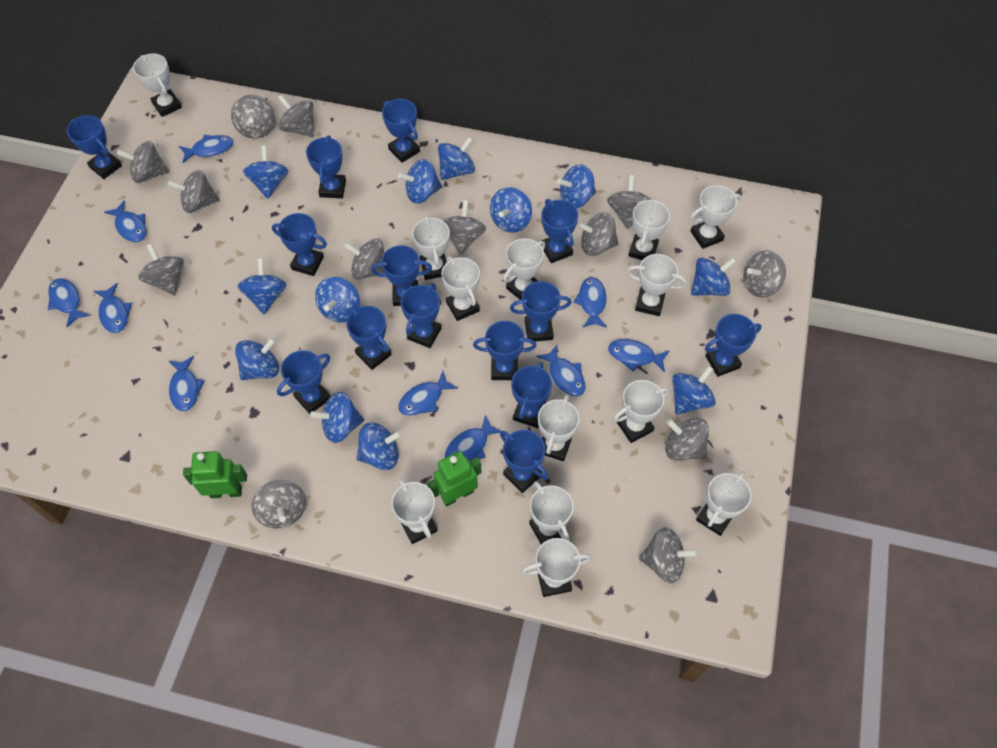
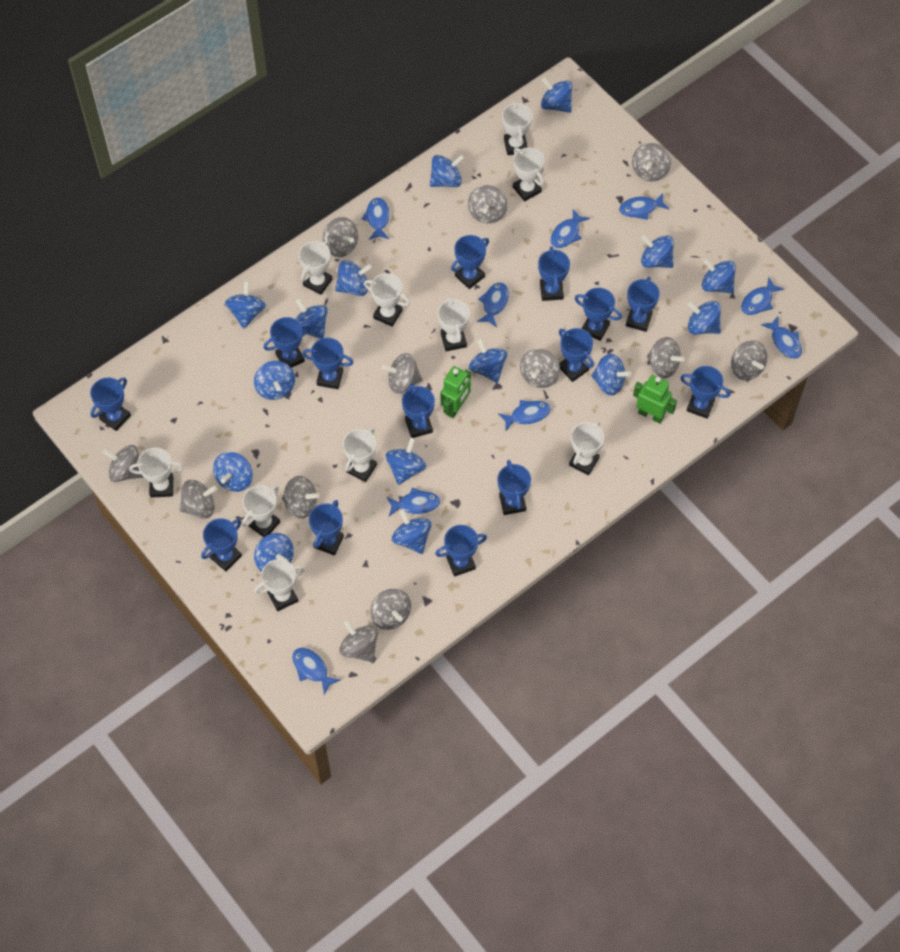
blue fish: [48,278,90,327] [94,283,132,333] [104,201,147,242] [169,356,204,411] [179,135,233,163] [398,371,458,416] [445,415,501,461] [536,345,586,397] [573,277,607,328] [608,339,669,372] = 10 -> [292,648,340,695] [362,198,390,240] [386,487,440,516] [477,283,509,327] [498,400,551,432] [550,209,590,248] [619,193,669,220] [741,277,784,315] [761,317,802,359] = 9
blue spinning top: [235,337,279,380] [237,259,287,314] [243,146,288,199] [310,392,364,443] [315,277,360,323] [356,422,402,470] [398,159,442,204] [438,137,475,180] [490,187,532,233] [557,164,596,208] [672,366,716,415] [691,257,737,296] = 12 -> [213,452,253,492] [225,281,266,329] [254,361,295,400] [254,533,294,572] [295,298,328,339] [335,260,372,296] [385,438,426,485] [392,509,431,554] [430,155,464,187] [469,338,507,383] [541,77,572,113] [591,354,631,396] [641,235,674,268] [687,301,721,335] [702,258,736,294] = 15
grey spinning top: [117,141,169,183] [139,244,184,295] [167,170,220,213] [231,95,275,139] [251,480,306,528] [278,94,314,137] [343,239,384,279] [443,200,486,255] [577,213,619,256] [607,175,651,229] [639,527,698,583] [665,418,709,461] [743,250,786,298] = 13 -> [102,445,143,482] [180,480,217,519] [282,476,320,519] [323,217,358,257] [339,620,378,662] [370,589,411,630] [382,353,423,394] [468,185,507,223] [520,349,560,388] [632,143,671,181] [647,337,685,378] [731,340,767,380] = 12
white trophy: [133,53,182,117] [391,478,437,544] [412,215,450,280] [441,256,480,321] [503,238,546,300] [522,538,592,597] [529,481,574,545] [538,395,580,461] [613,380,669,443] [626,254,687,316] [628,198,670,260] [690,185,741,249] [696,471,752,536] = 13 -> [129,448,183,498] [242,485,280,537] [254,559,305,611] [299,241,332,295] [343,427,377,482] [364,273,410,327] [438,296,470,351] [502,101,533,155] [513,147,544,201] [569,421,604,475] = 10

